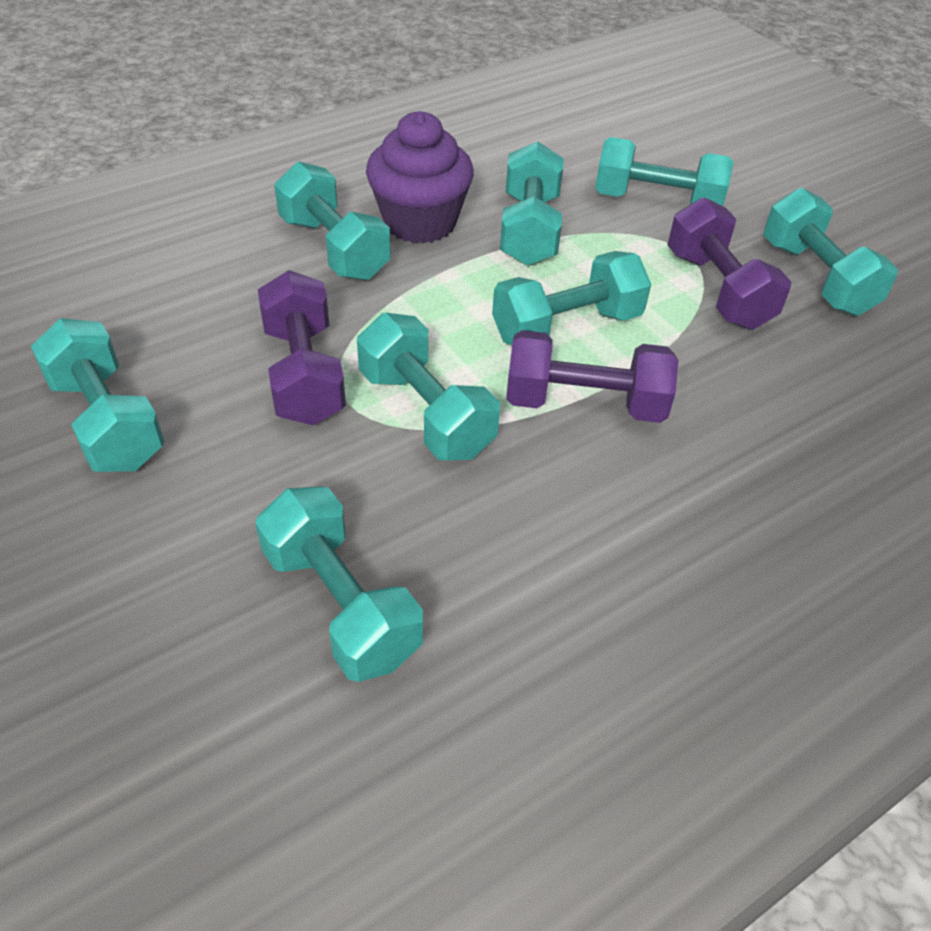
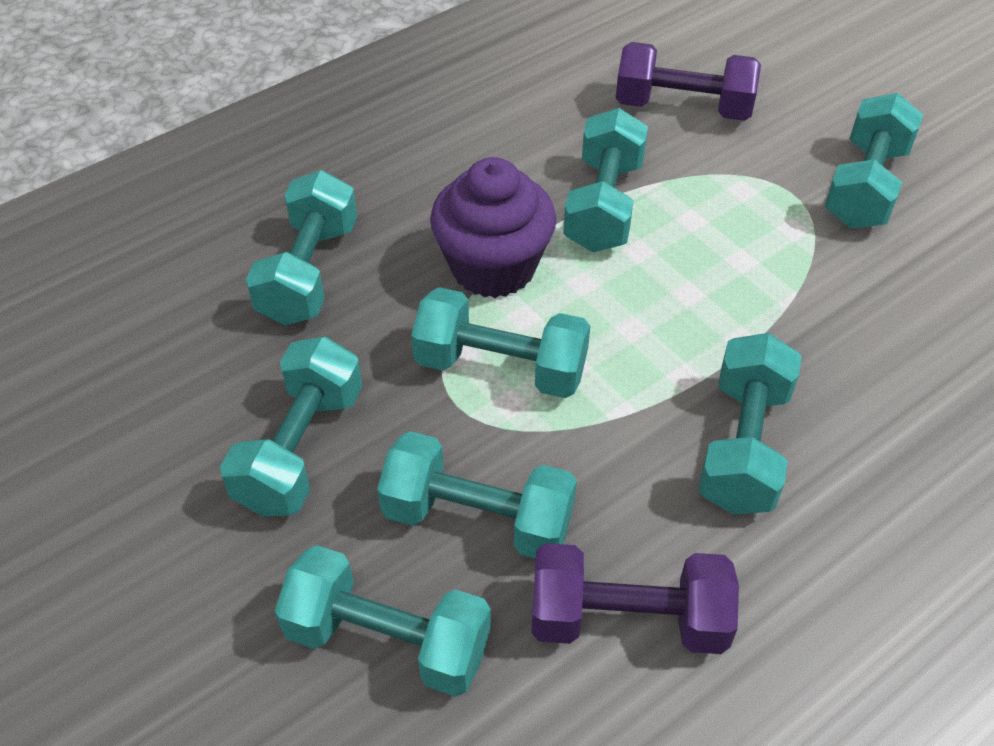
purple dumbbell: [258,270,346,425] [506,330,678,423] [667,197,791,330] = 3 -> [531,543,739,654] [616,42,761,121] = 2

